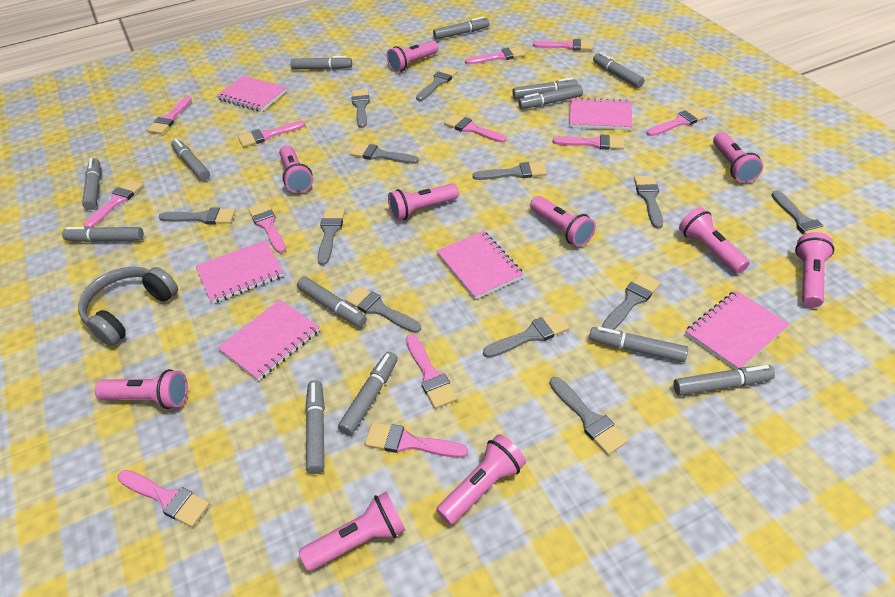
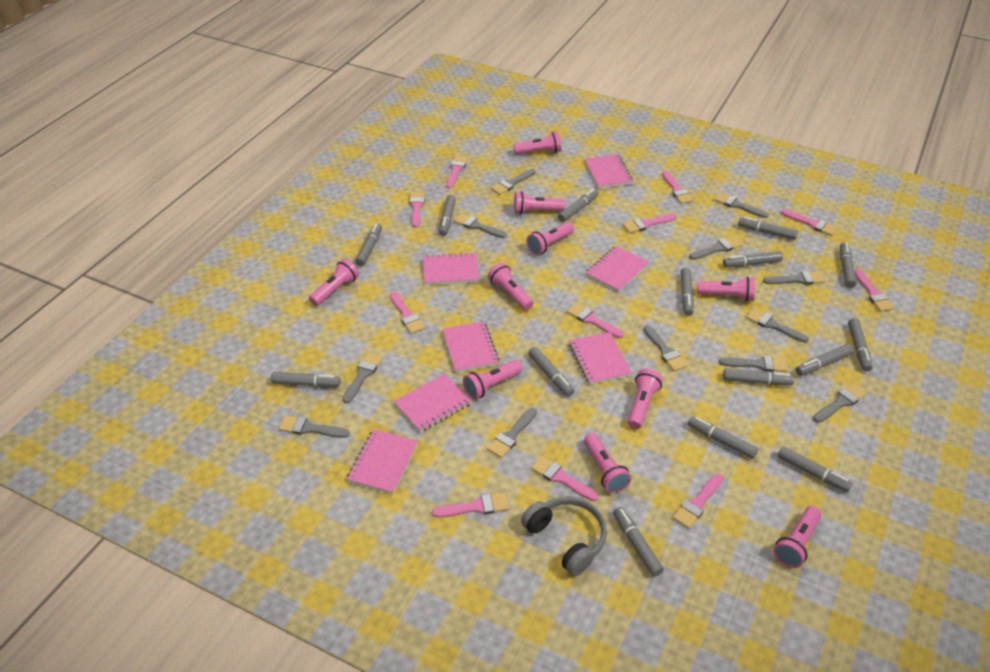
grey marker: [62,227,144,242] [82,158,101,210] [171,139,210,181] [290,56,352,70] [297,276,367,327] [305,380,325,474] [338,352,398,436] [433,17,489,40] [512,78,578,99] [518,85,583,109] [589,327,688,362] [593,52,644,88] [673,365,775,396] = 13 -> [271,372,341,387] [355,223,382,266] [439,195,456,236] [528,347,574,397] [558,189,598,222] [613,507,664,577] [681,268,694,316] [688,416,758,459] [723,251,783,267] [723,369,794,385] [738,217,798,240] [777,446,853,492] [796,344,854,376] [840,243,857,288] [848,318,873,372] = 15
pink brush: [83,179,143,228] [117,470,210,527] [147,96,192,134] [238,121,305,147] [248,202,286,253] [365,422,468,458] [406,334,458,409] [444,114,506,143] [465,47,525,64] [533,39,593,51] [553,135,624,150] [647,107,708,136] = 12 -> [390,292,426,334] [409,191,425,228] [432,492,509,518] [446,155,468,189] [531,456,599,501] [567,303,624,338] [623,214,677,233] [662,171,694,204] [672,474,723,529] [781,209,838,236] [855,269,895,312] = 11
pink notebook: [196,240,284,304] [216,75,287,112] [218,300,320,381] [437,231,524,299] [569,98,632,130] [685,290,790,370] = 6 -> [346,429,418,494] [394,374,471,433] [423,253,479,285] [442,322,499,373] [569,332,632,385] [585,154,633,188] [585,246,649,292] = 7

